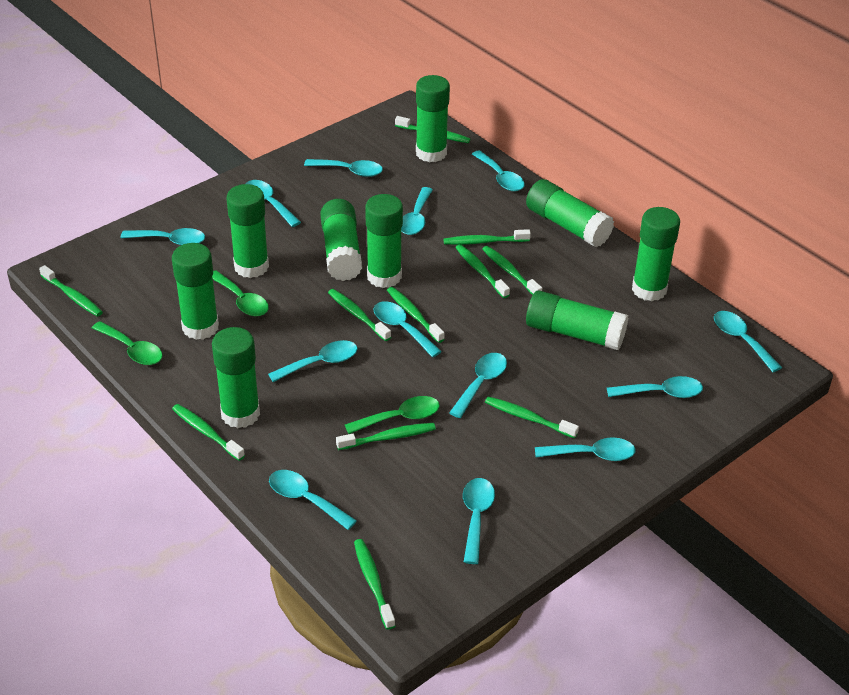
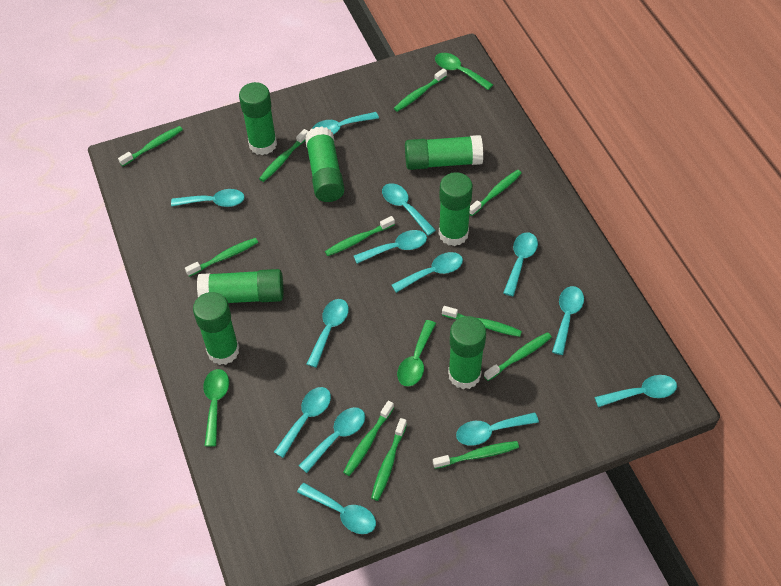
green glue stick: [172,243,219,340] [212,327,260,428] [226,184,269,278] [320,199,362,281] [365,194,403,288] [416,75,450,163] [526,179,614,247] [526,291,628,350] [632,207,680,301] = 9 -> [193,292,239,365] [197,269,284,303] [239,82,277,155] [305,126,345,202] [405,135,483,170] [439,172,473,246] [448,316,486,389] = 7

